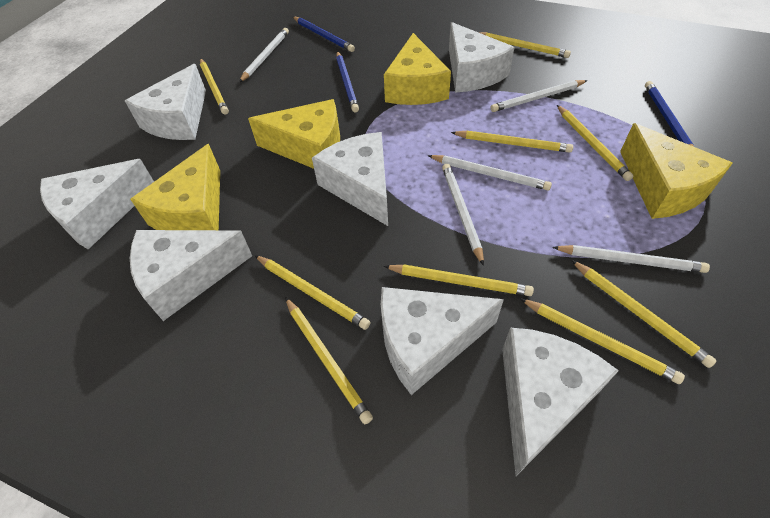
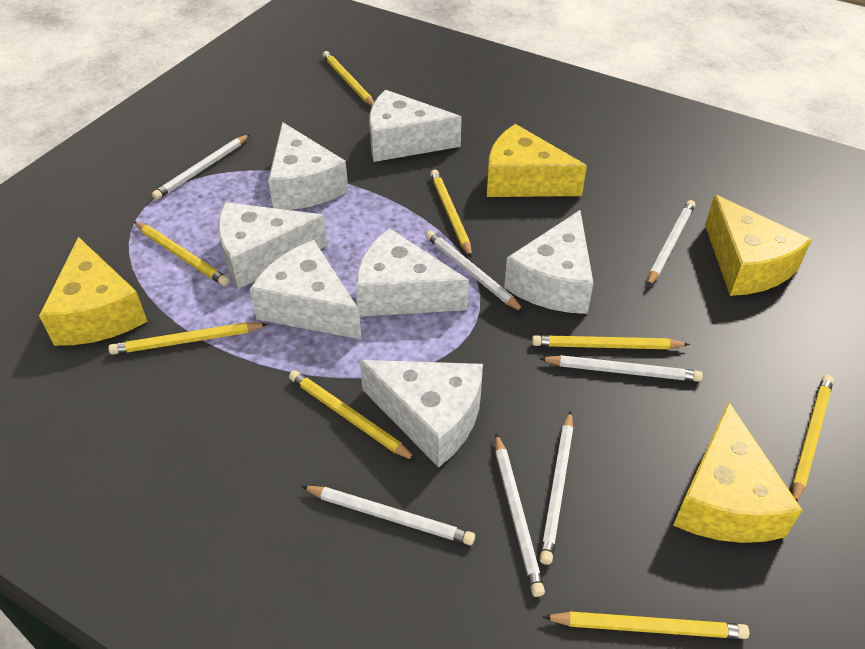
blue pencil: [293,17,355,52] [336,51,359,112] [645,81,694,147] = 3 -> none = 0
white pencil: [239,28,289,82] [428,155,552,190] [442,164,484,266] [491,80,588,112] [552,245,710,273] = 5 -> [152,134,250,200] [301,486,475,545] [426,230,524,312] [495,433,545,597] [539,355,703,382] [539,410,573,565] [648,200,695,286] = 7
yellow pencil: [200,58,229,115] [254,255,370,330] [285,297,373,424] [384,265,534,296] [451,131,573,153] [478,32,571,58] [520,298,685,384] [557,105,633,181] [571,260,716,368] = 9 -> [108,322,268,355] [134,221,229,286] [289,370,417,461] [323,51,374,106] [430,170,472,258] [532,335,690,349] [543,611,749,639] [792,375,834,501] = 8

